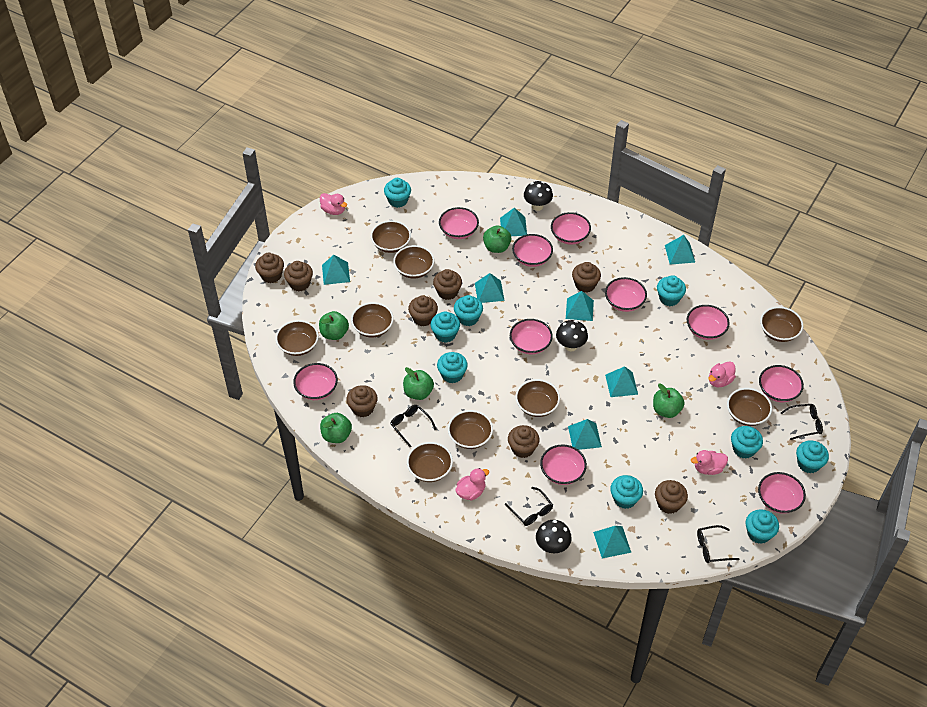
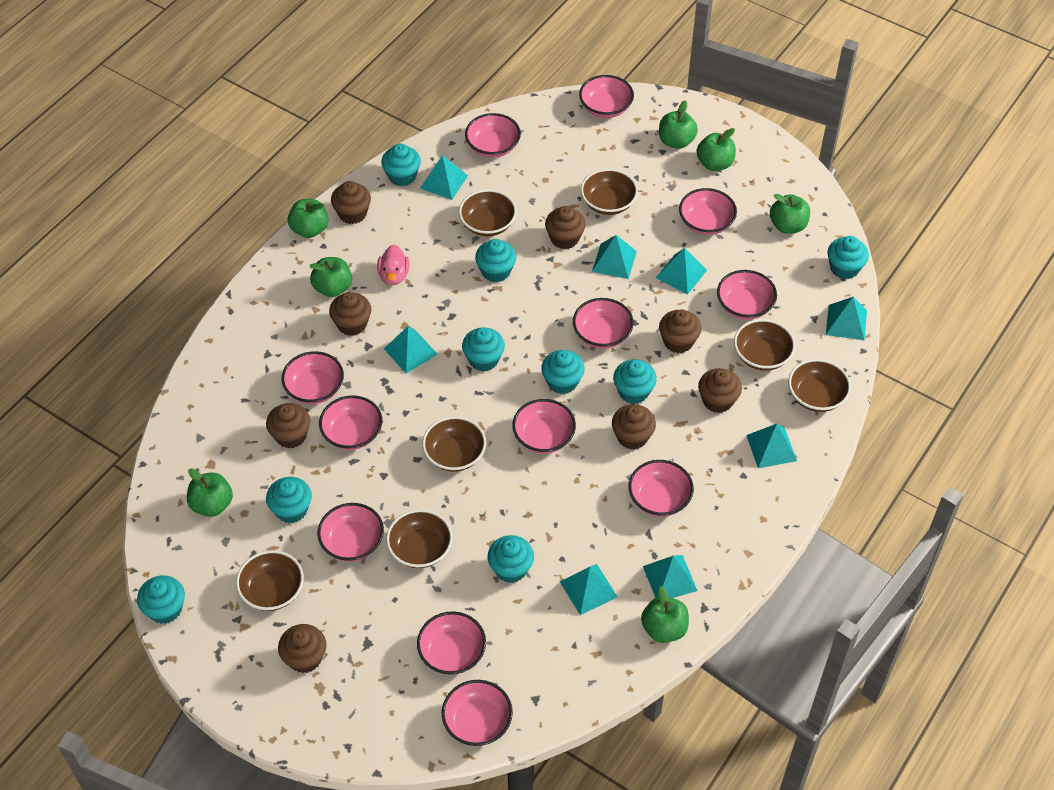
black glasses: [390,405,437,447] [505,487,553,526] [697,525,740,563] [781,404,823,440] = 4 -> none = 0
black mushroom: [524,181,553,211] [536,520,572,554] [556,320,588,351] = 3 -> none = 0
brown bowl: [275,320,319,356] [351,302,394,337] [371,220,411,253] [393,245,434,279] [407,442,453,482] [448,410,493,449] [515,379,560,417] [727,388,772,426] [760,307,803,342] = 9 -> [236,550,304,611] [386,509,453,568] [422,416,486,472] [459,189,517,236] [581,169,638,215] [734,319,795,371] [788,359,851,412] = 7
green apple: [319,311,349,340] [320,413,352,443] [403,367,434,400] [483,225,511,253] [653,383,685,418] = 5 -> [187,468,233,517] [288,199,328,238] [309,257,352,297] [641,586,689,643] [659,101,698,149] [696,128,736,171] [770,194,810,234] = 7
pink bowl: [293,363,338,400] [439,207,479,239] [510,319,553,354] [512,234,553,267] [540,444,587,485] [551,212,591,245] [605,277,647,312] [687,305,730,340] [758,472,806,514] [759,365,804,402] = 10 -> [281,351,344,404] [317,503,384,562] [319,395,382,450] [417,611,486,675] [442,680,513,746] [465,113,521,158] [512,399,576,453] [573,298,633,349] [579,75,634,118] [629,460,694,517] [679,188,737,235] [717,270,777,320] = 12
pink duck: [320,193,347,215] [455,468,489,501] [691,450,728,475] [709,361,736,387] = 4 -> [377,245,409,285] = 1

